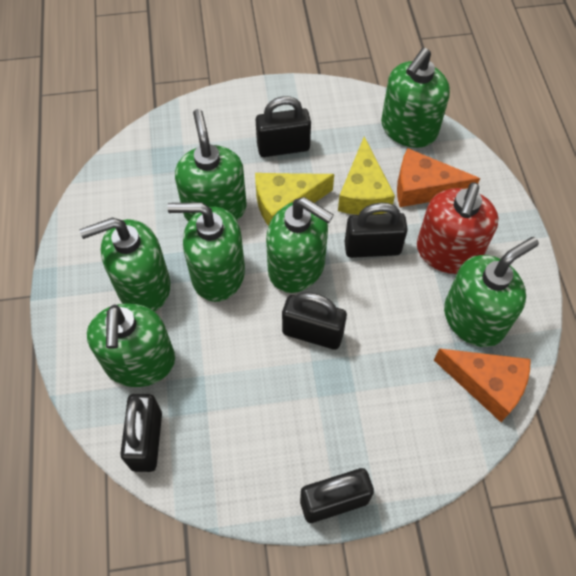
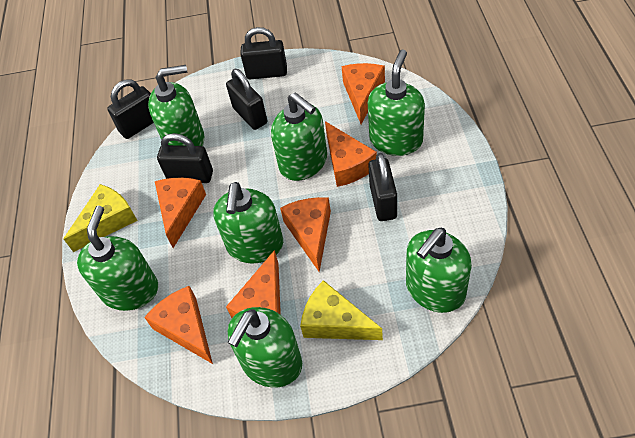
orange cheese: [397,148,480,207] [434,348,531,422] = 2 -> [144,286,213,364] [155,178,206,248] [226,250,281,318] [280,197,331,272] [325,121,377,187] [342,63,385,124] = 6
red soap dispenser: [417,182,499,274] = 1 -> none = 0

